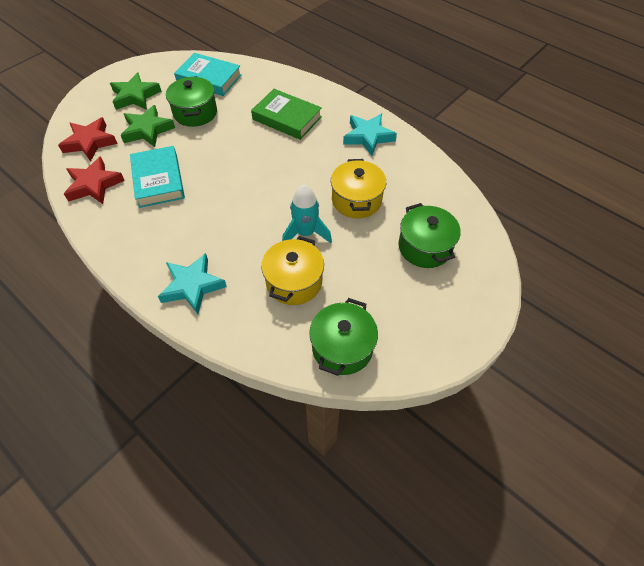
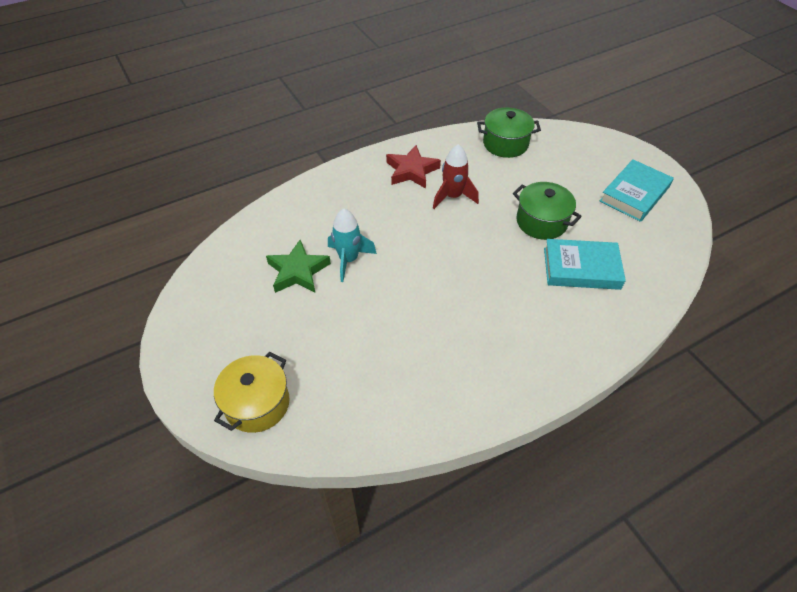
green book: [251,89,322,140] = 1 -> none = 0
green pot: [166,76,217,127] [309,298,378,376] [399,203,461,268] = 3 -> [477,107,541,158] [513,182,582,240] = 2
green star: [110,72,162,110] [121,105,175,147] = 2 -> [266,240,331,293] = 1
red rocket: none = 0 -> [433,144,479,209] = 1
red star: [58,117,118,162] [64,156,125,204] = 2 -> [386,145,441,189] = 1
turquoise star: [158,253,227,314] [343,114,397,156] = 2 -> none = 0
yellow pot: [261,236,324,305] [331,159,386,218] = 2 -> [214,352,290,433] = 1

